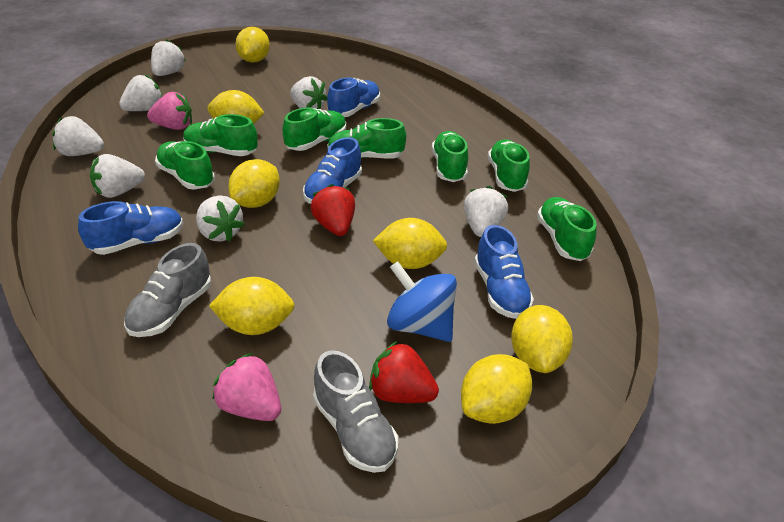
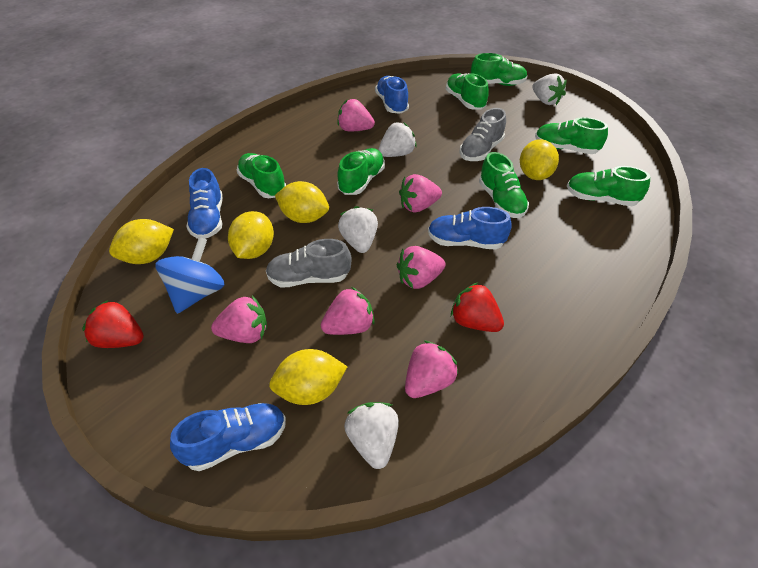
pink strawberry: [147,92,192,130] [212,353,281,421] = 2 -> [211,296,267,343] [321,287,375,335] [338,99,375,131] [397,246,446,289] [399,174,442,212] [405,340,458,398] = 6
white strawberry: [52,116,104,156] [90,154,145,198] [119,74,162,111] [151,39,186,76] [196,195,245,242] [290,76,327,109] [464,186,508,237] = 7 -> [338,206,378,253] [344,402,399,469] [379,122,417,157] [532,73,567,105] = 4
yellow lemon: [207,90,264,124] [209,277,295,335] [228,159,280,208] [235,27,270,62] [373,218,447,269] [461,354,532,424] [511,305,573,373] = 7 -> [109,219,174,264] [228,211,274,259] [269,349,347,405] [275,181,329,223] [520,139,559,180] = 5

